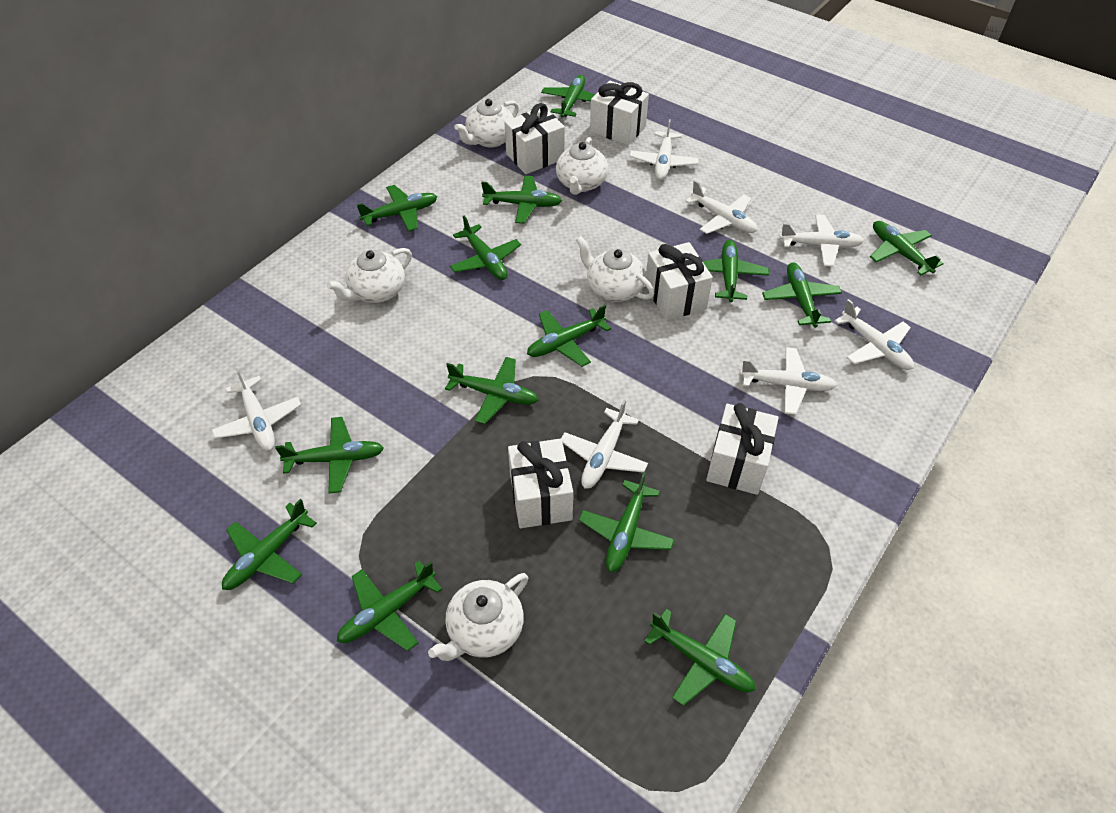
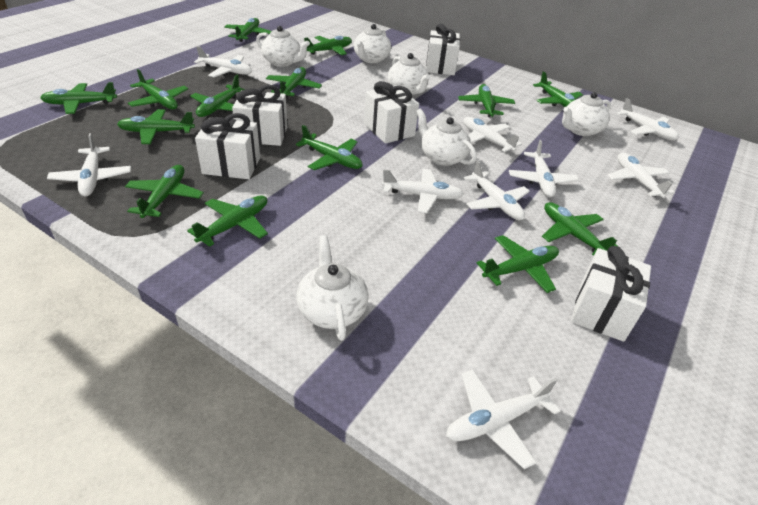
white plane: [212,368,301,451] [561,400,648,489] [630,119,699,180] [685,180,757,234] [740,347,837,415] [779,214,864,266] [834,299,914,370] = 7 -> [47,133,131,196] [194,46,252,77] [382,169,464,213] [446,370,560,469] [463,117,522,152] [464,160,530,220] [509,140,579,197] [608,153,675,198] [617,98,679,141] = 9
white teapot: [327,248,412,303] [428,573,528,661] [454,99,519,148] [556,137,608,195] [576,236,654,302] = 5 -> [256,26,310,67] [297,235,369,341] [354,24,391,63] [388,53,430,95] [416,109,477,166] [562,92,611,136] = 6

